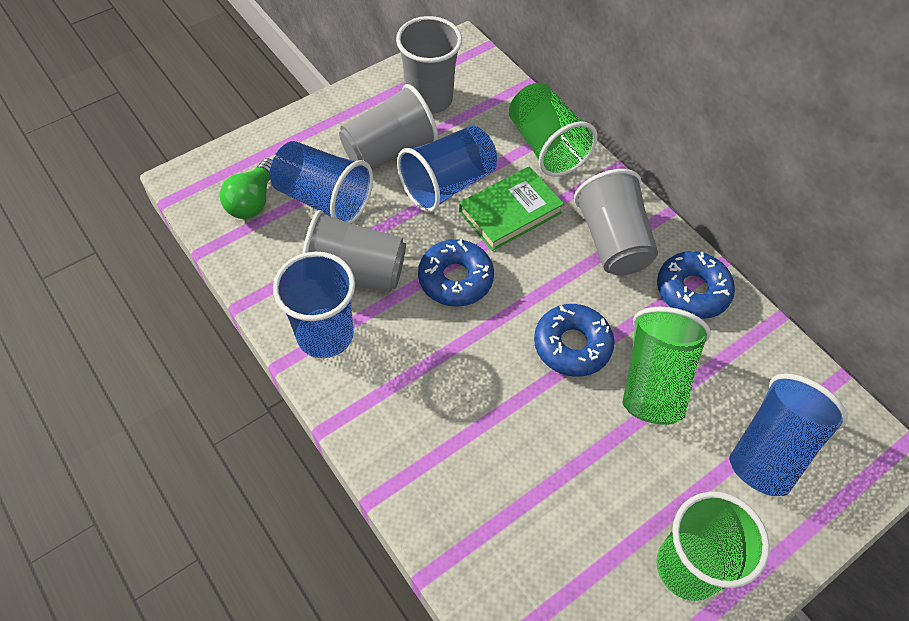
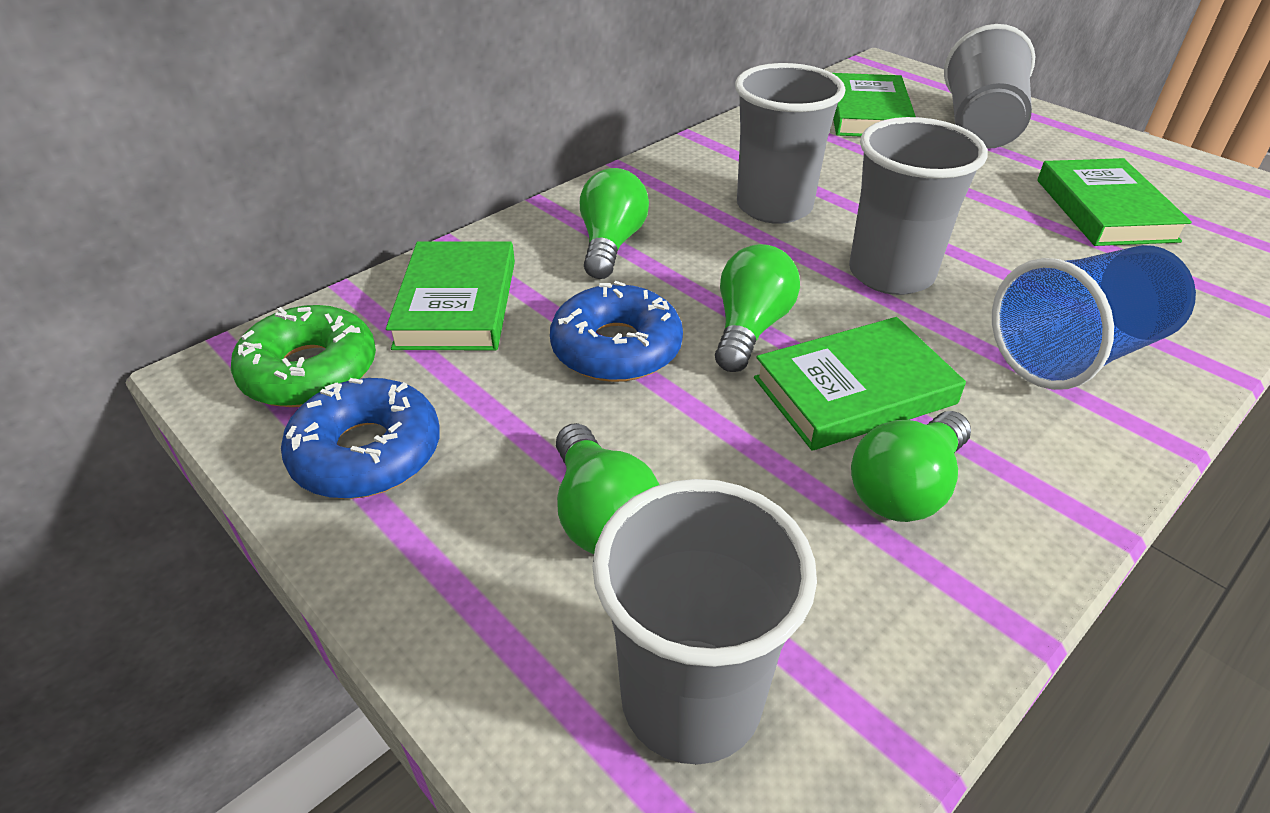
blue cup: [270,141,373,224] [273,252,355,358] [397,126,497,212] [729,374,848,496] = 4 -> [992,245,1196,390] = 1
blue donut: [418,239,494,307] [534,304,614,377] [657,251,735,319] = 3 -> [281,378,440,499] [550,281,683,382] = 2
green book: [459,166,564,251] = 1 -> [386,241,515,350] [754,317,966,451] [833,73,916,137] [1037,158,1192,246] = 4
green cup: [509,83,598,177] [623,307,711,425] [656,492,770,601] = 3 -> none = 0
green donut: none = 0 -> [231,305,376,407] = 1
green light bulb: [220,158,272,219] = 1 -> [556,423,660,554] [580,168,649,279] [715,244,800,372] [851,411,971,522] = 4

